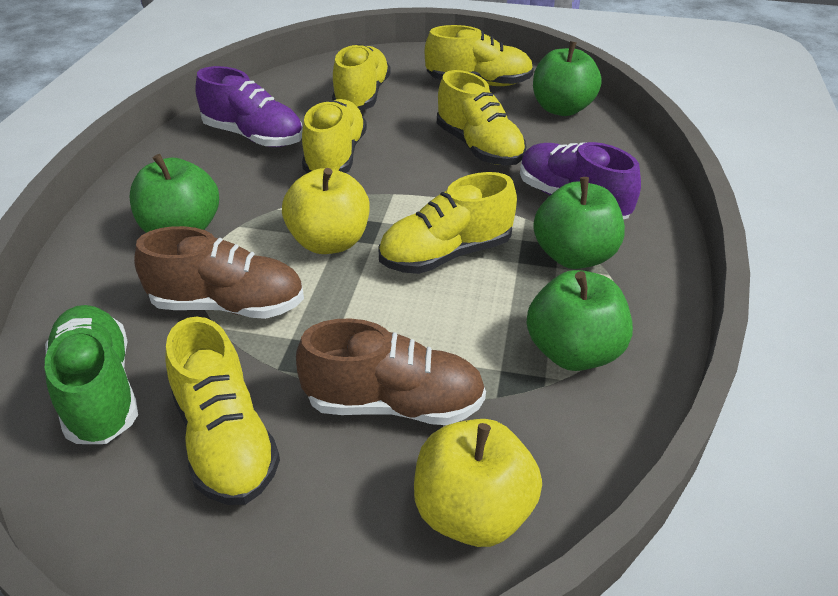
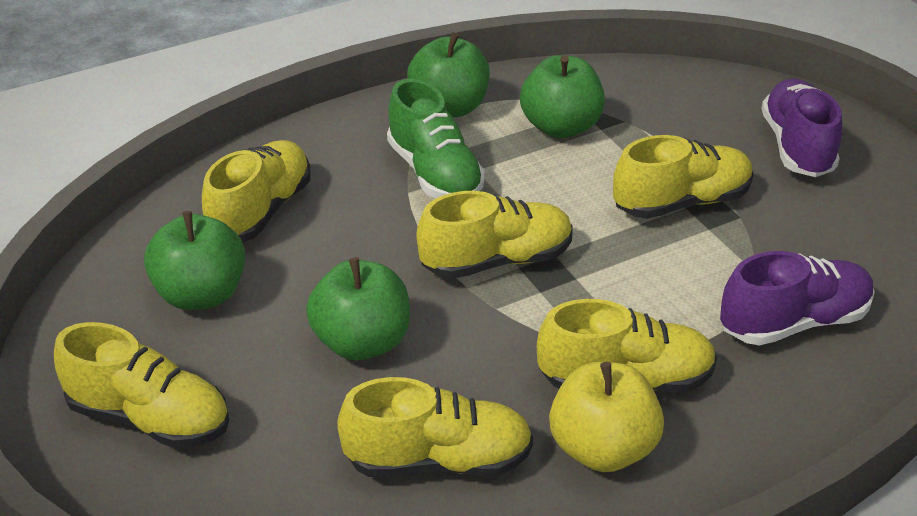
brown shoe: [134,226,304,319] [296,318,486,425] = 2 -> none = 0
yellow apple: [282,168,369,254] [414,419,542,547] = 2 -> [549,362,664,472] = 1

